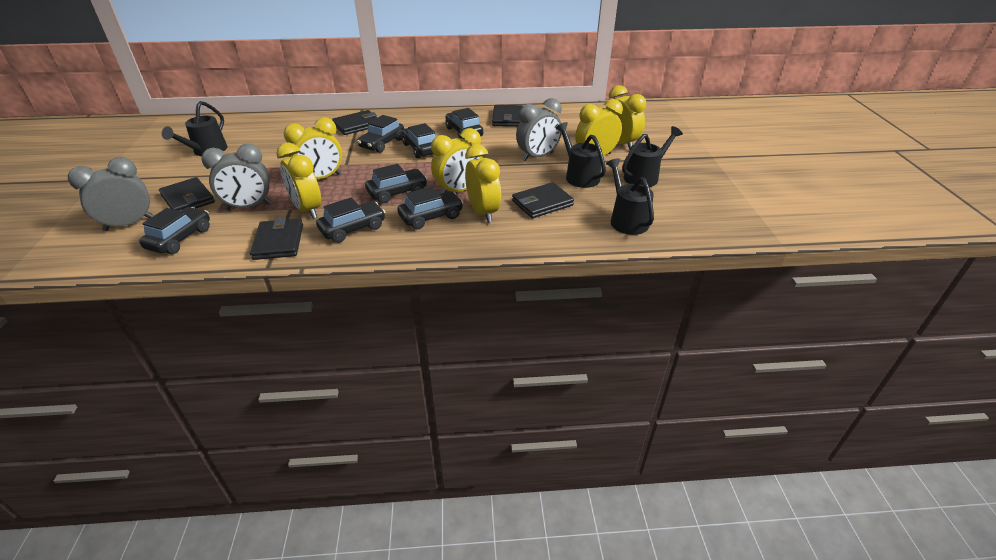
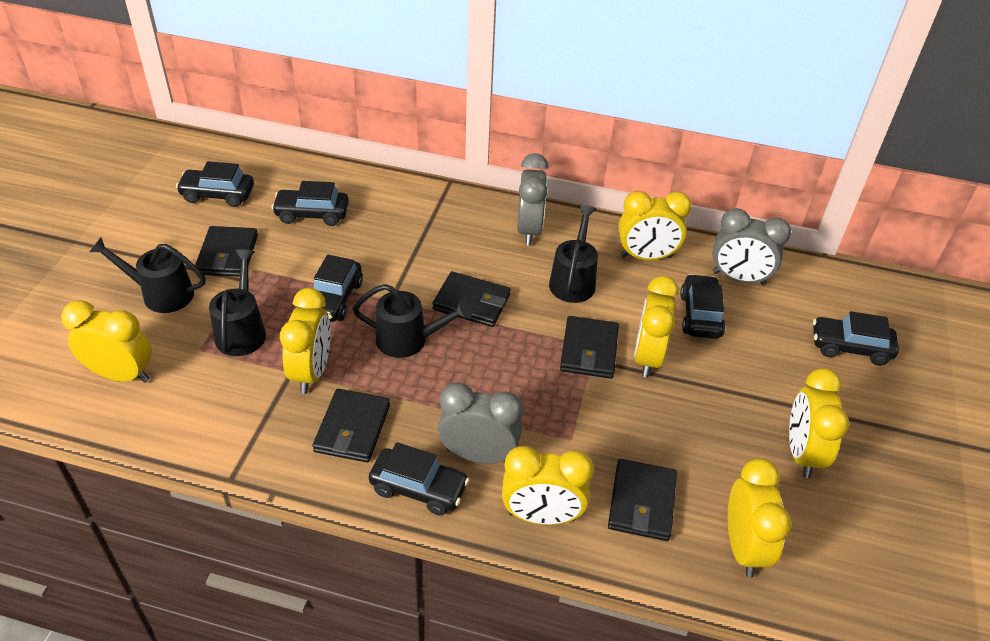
black car: [139,207,210,254] [316,197,386,243] [357,115,404,153] [365,164,428,204] [397,186,463,229] [402,123,436,158] [445,108,483,139] = 7 -> [176,161,254,207] [272,181,349,226] [314,255,363,322] [369,442,469,516] [680,274,725,339] [813,311,899,365] = 6
yellow clock: [276,143,321,219] [284,117,342,179] [431,128,483,194] [465,144,501,223] [575,99,623,156] [606,85,646,150] = 6 -> [61,300,152,383] [280,288,331,394] [502,446,594,525] [618,191,691,260] [634,276,679,378] [728,458,792,577] [789,368,849,478] = 7

